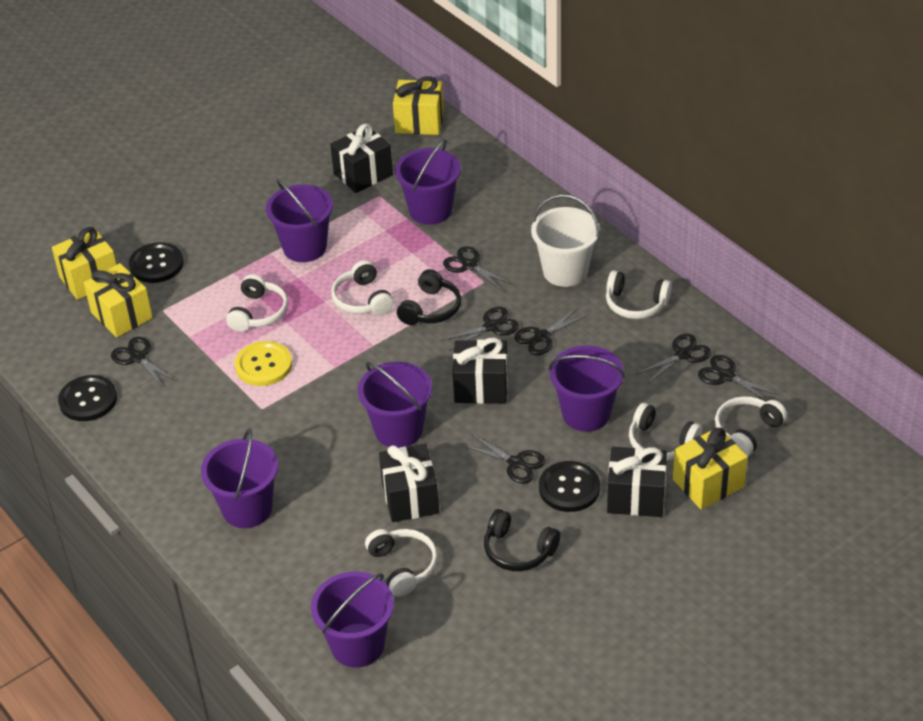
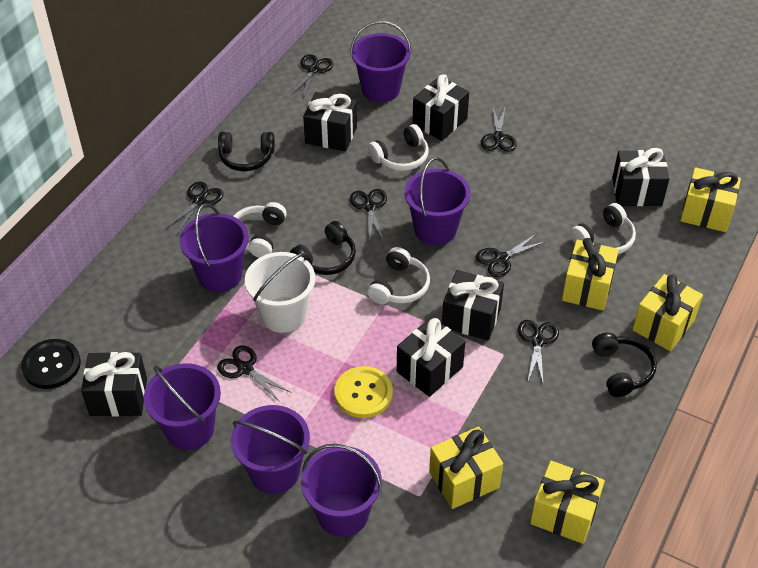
black button: [58,375,117,421] [129,242,183,283] [539,461,600,512] = 3 -> [21,339,81,389] = 1
black gift: [330,124,393,193] [379,444,439,522] [453,337,508,404] [607,447,667,517] = 4 -> [81,352,147,417] [303,92,357,152] [397,317,465,397] [412,75,469,141] [442,270,504,341] [612,148,669,206] = 6
black headphones: [397,269,461,325] [484,509,560,571] = 2 -> [218,132,275,171] [290,221,356,275] [592,332,657,397] = 3
white headphones: [226,274,288,332] [331,260,394,315] [365,529,438,597] [606,270,671,319] [629,403,702,461] [715,396,787,456] = 6 -> [233,202,287,258] [367,247,430,304] [368,124,429,171] [570,203,636,254] = 4
yellow gift: [52,227,117,300] [84,263,153,338] [393,76,444,135] [673,427,748,509] = 4 -> [429,427,503,509] [530,461,605,544] [562,238,619,311] [632,274,703,351] [680,167,741,232] = 5

